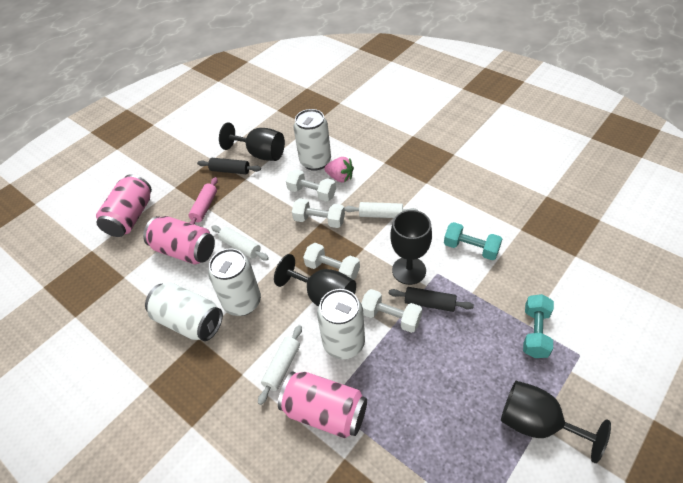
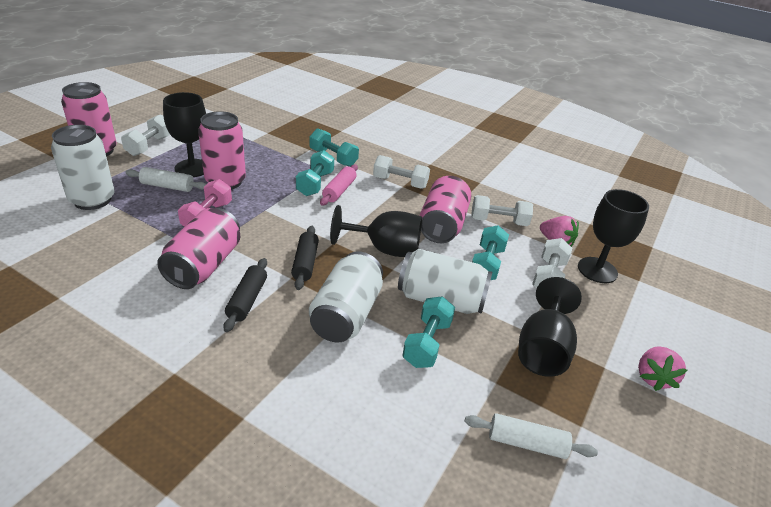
pink can: [96,175,152,237] [143,216,215,264] [278,372,367,438] = 3 -> [61,82,117,156] [157,208,240,289] [198,111,246,190] [420,176,471,243] = 4
pink dumbbell: none = 0 -> [178,179,232,227] = 1
pink strawberry: [324,157,354,183] = 1 -> [540,216,579,247] [638,346,687,391] = 2
turquoise dumbbell: [444,222,502,260] [523,294,554,358] = 2 -> [296,150,334,196] [309,128,359,167] [402,296,455,368] [472,226,509,280] = 4
white can: [145,282,223,341] [208,249,261,316] [294,109,331,171] [317,289,365,359] = 4 -> [51,125,115,210] [309,251,383,342] [398,249,492,314] = 3
white rolling pin: [211,225,269,260] [258,325,302,405] [344,202,418,218] = 3 -> [125,167,206,192] [464,413,598,459] = 2

